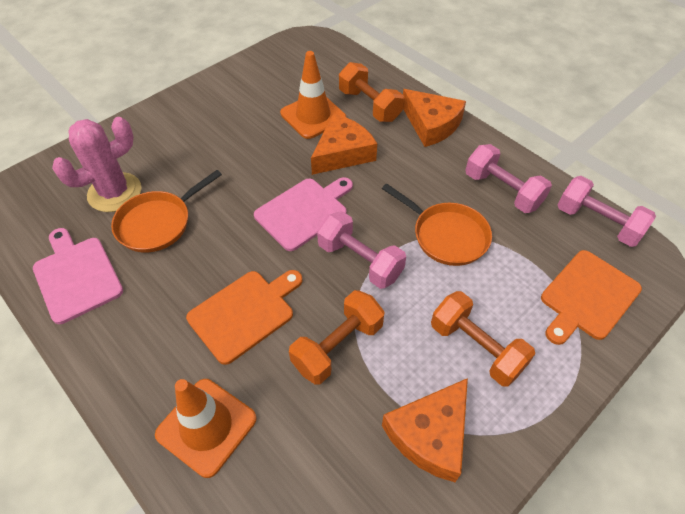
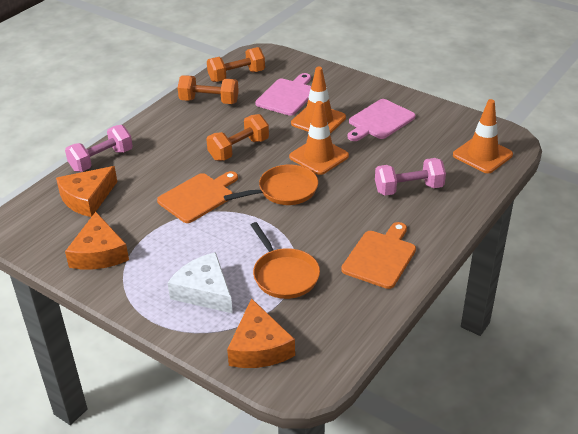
orange traffic cone: [155,379,257,478] [280,51,346,139] = 2 -> [289,101,349,175] [291,67,346,134] [453,99,513,173] = 3
pink cactus: [52,117,141,212] = 1 -> none = 0
pink dumbbell: [317,211,406,289] [465,144,552,213] [558,176,656,247] = 3 -> [65,125,133,172] [375,158,446,196] = 2
white cheese: none = 0 -> [168,252,233,314] = 1

